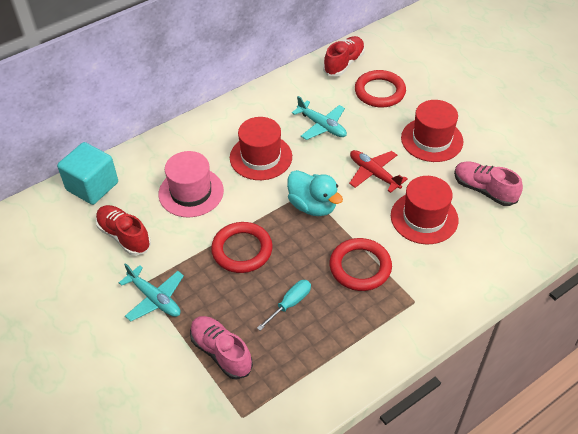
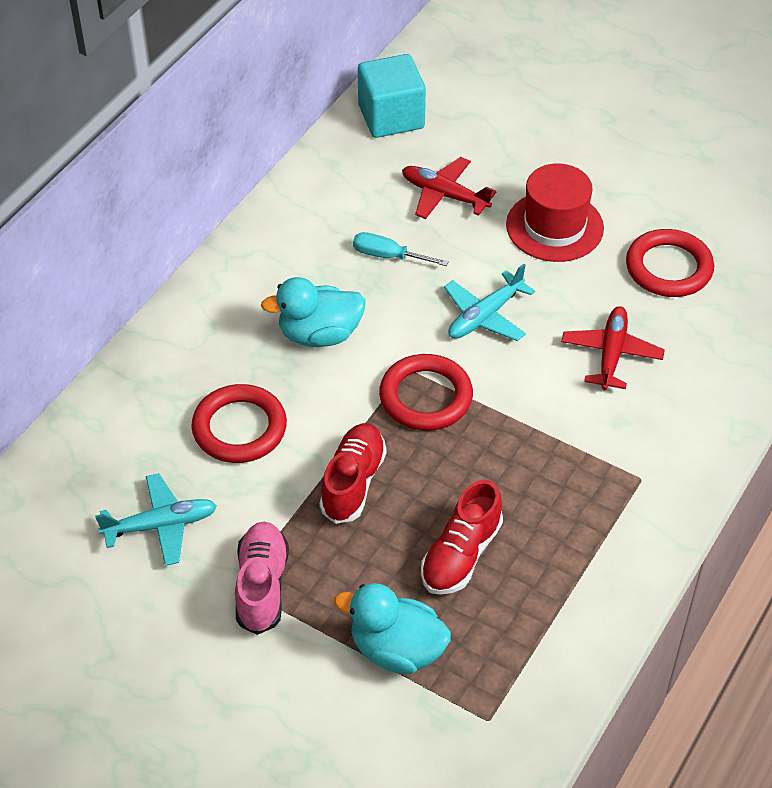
pink hat: [158,151,224,217] = 1 -> none = 0
pink shoe: [190,316,253,380] [454,161,523,206] = 2 -> [235,522,289,635] = 1
red hat: [230,117,292,180] [391,176,458,244] [401,100,463,162] = 3 -> [506,164,604,262] = 1
red plane: [349,150,408,193] = 1 -> [402,157,496,219] [561,306,665,390] = 2
turquoise duck: [287,170,343,216] = 1 -> [261,277,366,347] [334,583,451,674] = 2

